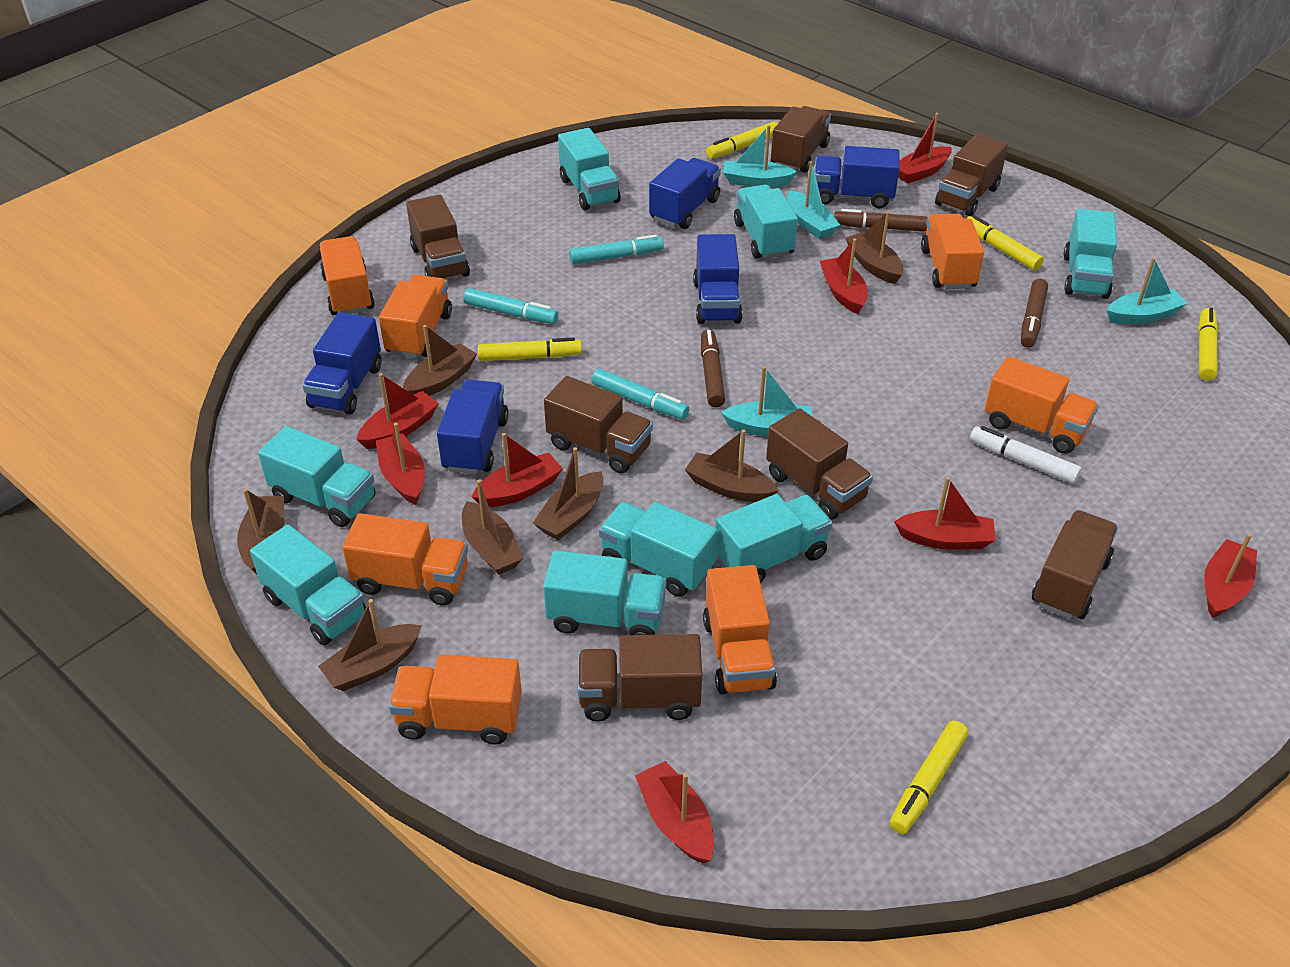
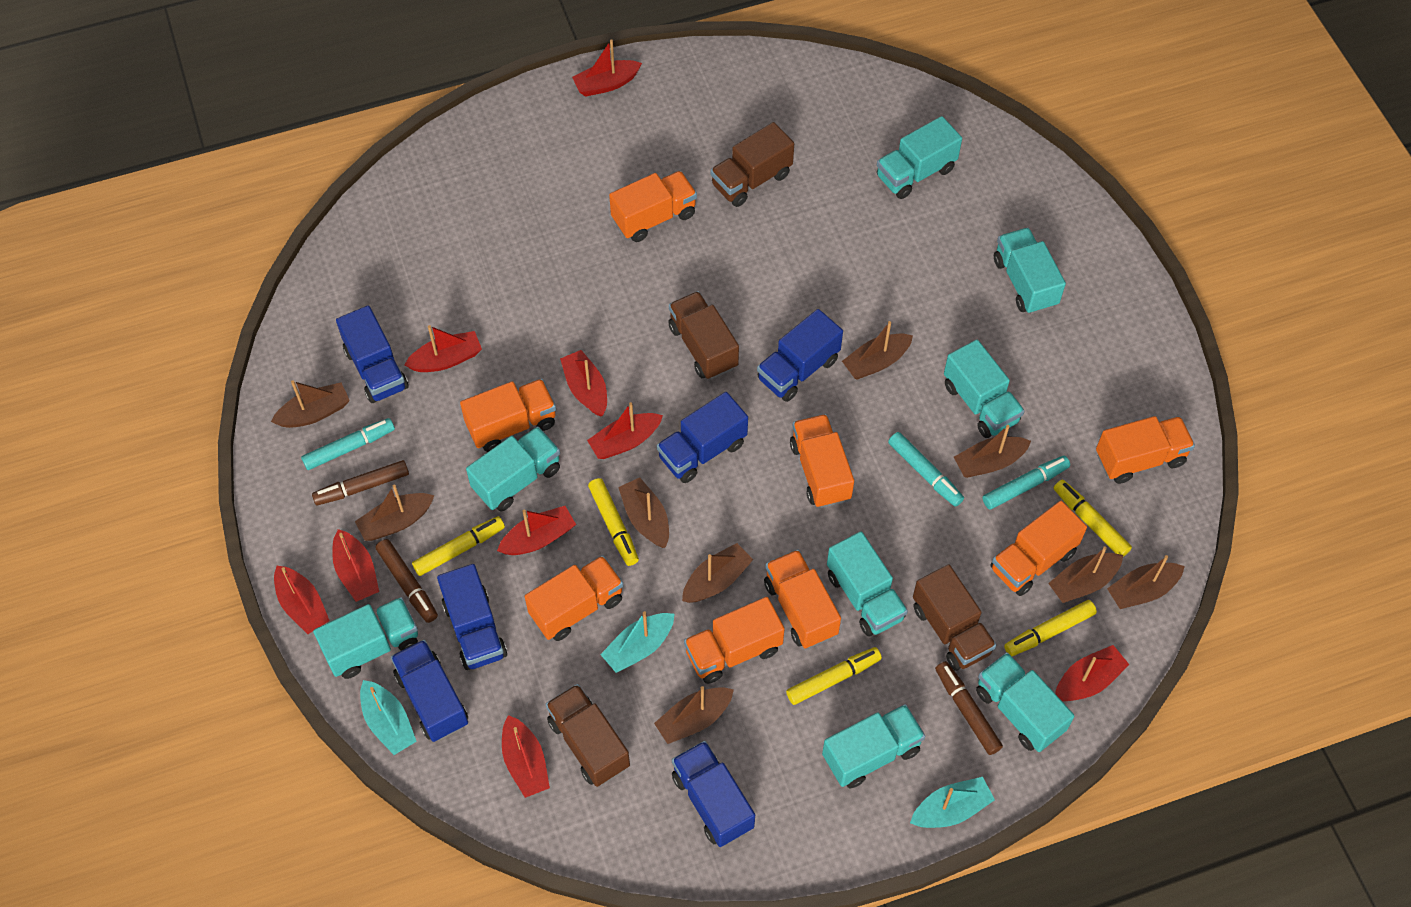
blue truck: [302,312,381,414] [437,380,509,474] [649,158,721,229] [693,234,743,324] [814,146,900,208] = 5 -> [336,305,409,403] [391,640,468,742] [437,564,507,670] [657,392,748,483] [672,741,755,847] [757,309,843,402] = 6
brown boat: [237,488,284,575] [318,599,422,691] [403,325,477,396] [462,480,523,575] [533,447,604,540] [685,430,779,502] [845,211,903,284] = 7 -> [271,380,350,428] [355,485,434,541] [618,477,669,548] [654,686,734,744] [682,543,753,603] [842,321,913,380] [954,425,1031,478] [1048,546,1123,603] [1107,555,1185,609] = 9
brown truck: [406,195,470,279] [544,376,653,474] [577,634,702,722] [766,408,873,520] [771,106,831,173] [935,134,1008,216] [1032,510,1118,619] = 7 -> [545,684,630,787] [668,291,739,379] [710,122,794,207] [913,564,996,671] = 4
orange truck: [320,236,375,315] [342,513,468,606] [379,275,452,358] [389,655,522,745] [703,565,777,694] [921,214,984,289] [985,356,1099,454] = 7 -> [460,379,556,452] [525,555,623,641] [609,171,697,242] [684,597,784,684] [764,550,841,648] [790,414,854,508] [990,501,1087,596] [1096,416,1195,484] = 8
red boat: [357,373,439,449] [376,423,425,505] [472,433,563,507] [635,761,714,864] [820,239,867,314] [894,477,996,550] [898,113,952,184] [1204,533,1257,618] = 8 -> [274,566,330,634] [332,529,379,602] [404,325,482,372] [497,506,576,555] [502,715,550,798] [560,350,607,417] [572,39,642,97] [587,402,663,459] [1055,645,1129,701] = 9
turquoise boat: [721,366,812,436] [723,125,797,187] [787,161,840,239] [1107,257,1188,324] = 4 -> [360,680,417,755] [600,611,675,673] [910,777,995,828] = 3
white marker: [970,426,1082,484] = 1 -> none = 0

